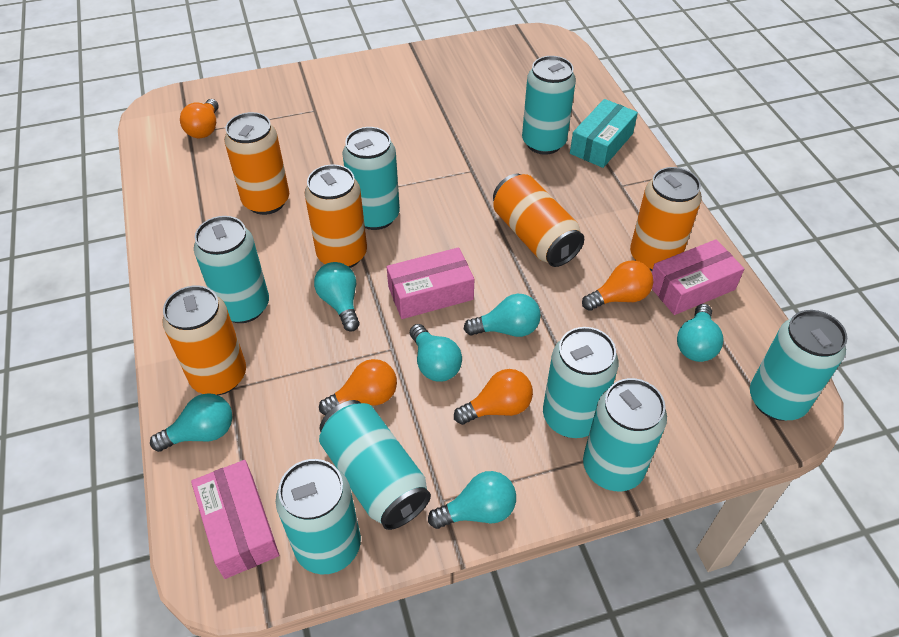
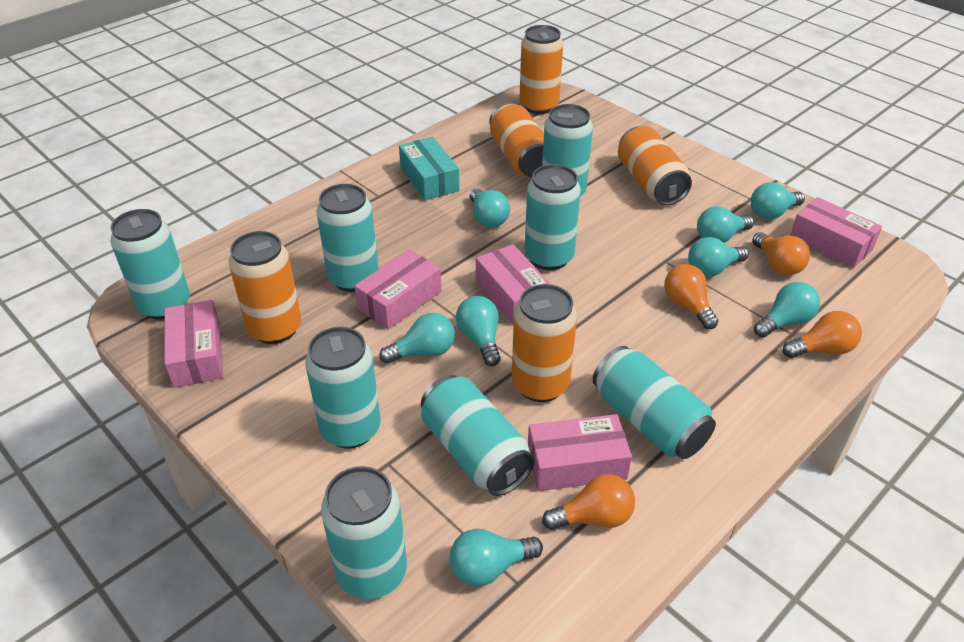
pink box: [191,460,279,579] [387,247,474,319] [652,239,744,315] = 3 -> [164,300,223,388] [354,249,442,330] [476,244,550,325] [528,414,632,491] [790,197,882,268] = 5
turquoise light bulb: [150,393,232,452] [314,262,360,332] [410,324,462,382] [428,471,516,529] [464,294,541,337] [677,304,723,362] = 6 -> [379,313,455,364] [450,529,543,587] [456,296,501,366] [470,189,510,227] [688,237,749,277] [697,206,754,243] [751,182,805,219] [754,282,820,338] = 8

